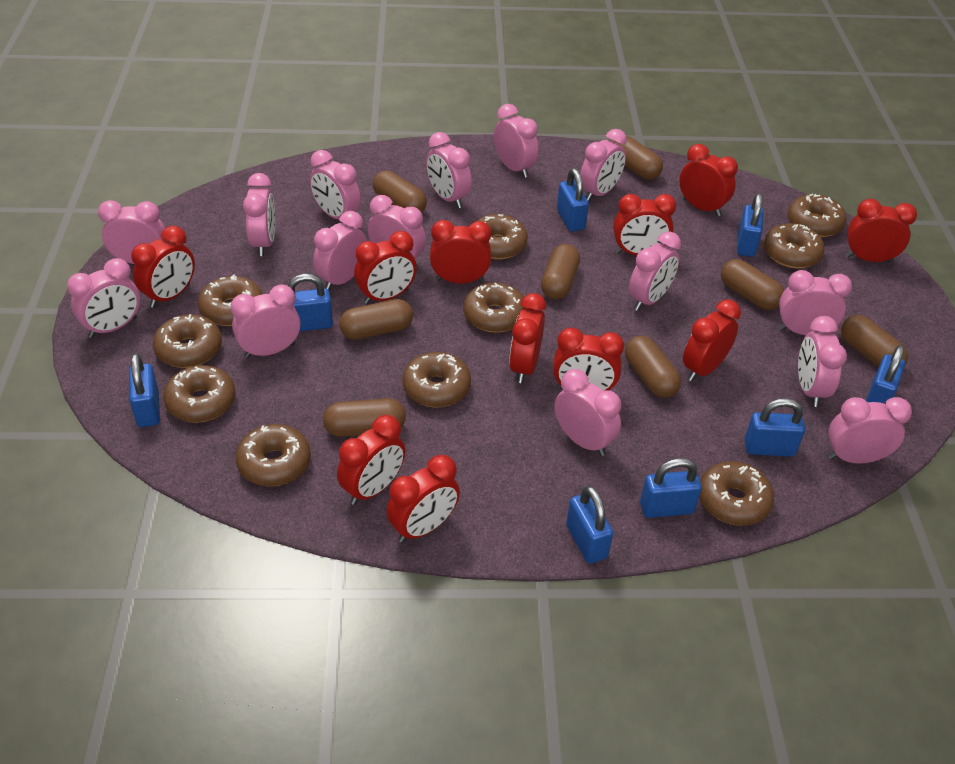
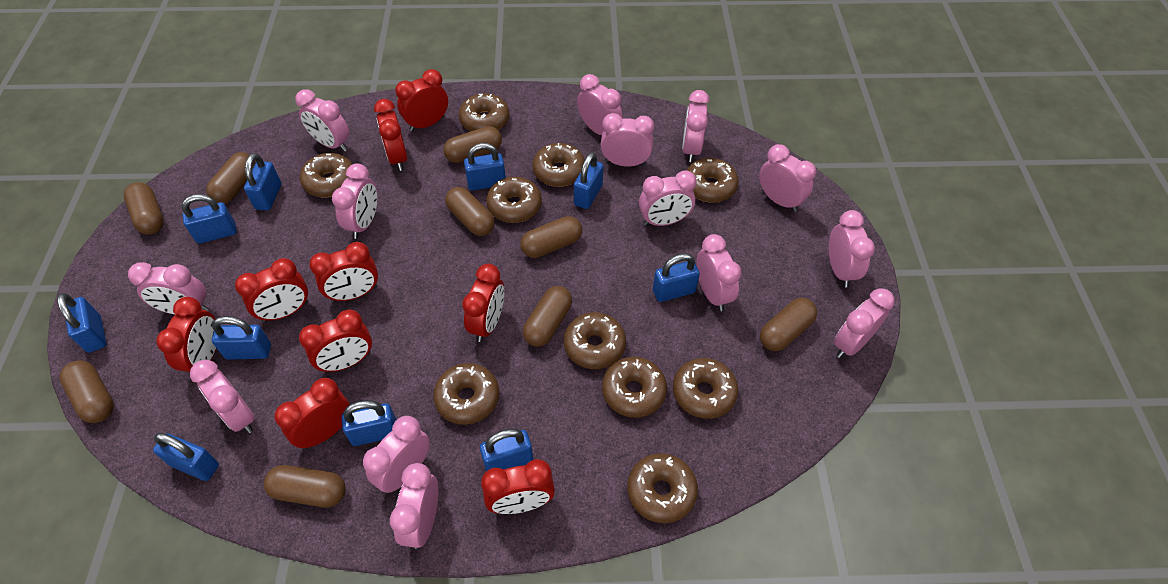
blue padlock: [129,353,160,427] [288,274,333,332] [557,168,589,232] [566,485,613,564] [640,458,702,518] [737,193,763,257] [744,398,805,457] [866,345,905,404] = 8 -> [57,293,107,353] [153,433,219,481] [181,194,237,244] [212,316,271,360] [244,153,281,211] [342,400,397,446] [464,143,506,191] [480,429,533,471] [574,152,603,209] [653,253,700,302] = 10
brown capsule: [323,398,406,437] [339,299,413,340] [373,171,427,212] [541,244,580,299] [613,136,663,180] [625,335,681,398] [721,259,785,310] [841,315,908,367] = 8 -> [60,360,114,423] [124,182,164,234] [206,152,256,204] [264,465,346,508] [443,126,502,163] [445,187,495,236] [520,216,582,258] [523,286,572,347] [760,298,817,351] = 9
pink clock: [67,258,140,338] [98,200,165,264] [230,284,300,358] [243,173,275,256] [310,150,361,219] [313,211,367,291] [368,195,426,267] [426,132,472,208] [494,104,539,178] [554,369,621,456] [580,129,627,202] [629,231,681,311] [779,270,852,335] [798,316,847,407] [828,397,912,464] = 15 -> [128,262,209,315] [190,360,255,433] [295,89,349,152] [332,163,377,239] [363,416,430,493] [390,463,438,549] [577,74,623,135] [600,113,654,167] [639,170,697,226] [682,90,709,162] [696,234,741,311] [759,144,816,212] [829,210,875,288] [834,288,895,358] = 14
red clock: [131,226,195,308] [337,415,405,505] [354,231,417,304] [386,455,460,543] [430,220,491,284] [509,293,546,383] [553,327,624,391] [613,194,676,255] [679,144,738,216] [683,299,741,381] [846,199,917,263] = 11 -> [157,297,216,372] [235,258,308,322] [274,378,350,449] [299,310,372,373] [309,242,378,302] [374,99,408,171] [395,69,448,132] [462,264,504,342] [481,459,555,514] = 9

